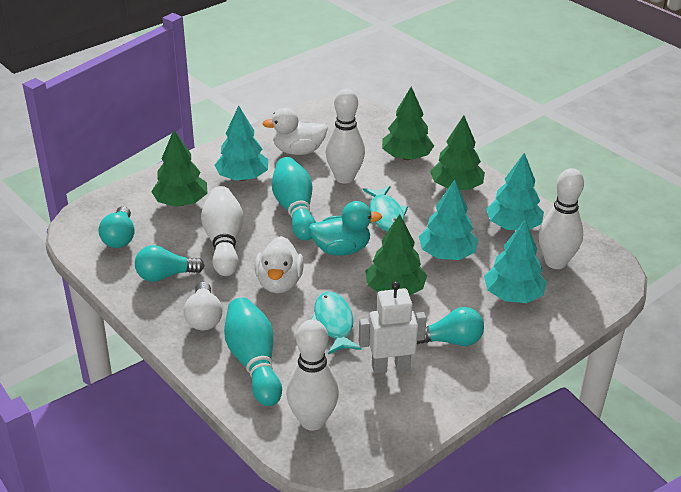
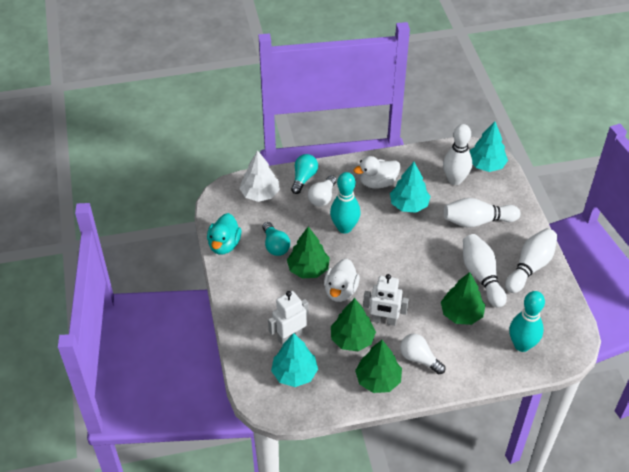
turquoise fish: [311,292,361,354] [363,186,408,232] = 2 -> none = 0
turquoise light bulb: [98,206,135,248] [135,245,205,282] [417,307,484,346] = 3 -> [262,222,290,256] [291,154,318,194] = 2
turquoise tree: [215,106,268,181] [419,179,478,260] [484,220,547,303] [486,153,544,230] = 4 -> [271,333,318,387] [390,162,431,213] [470,121,508,172] = 3
white light bulb: [184,282,222,330] = 1 -> [308,175,337,207] [400,334,445,374] = 2
white robot: [359,281,427,374] = 1 -> [268,291,309,346] [363,274,409,326] = 2
white tree: none = 0 -> [239,150,280,202] = 1

